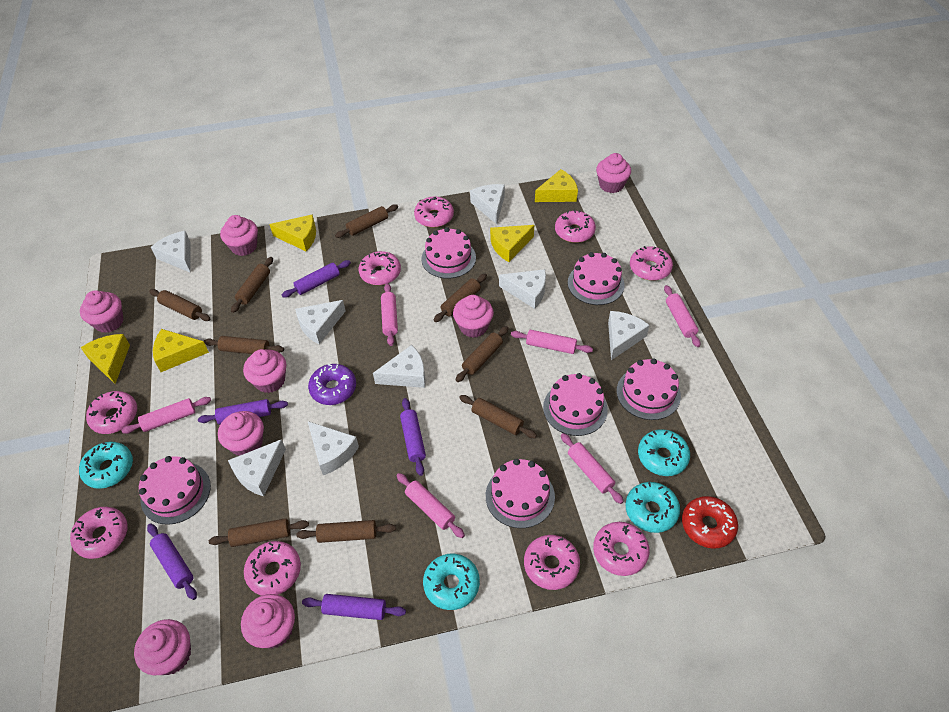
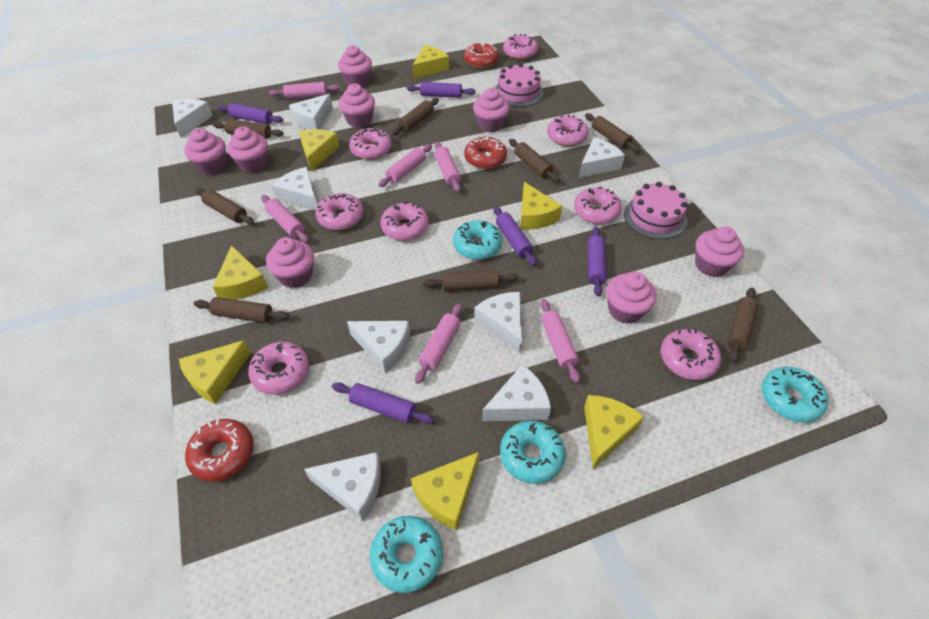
brown rolling pin: [149,289,211,321] [204,336,284,354] [209,518,309,547] [231,257,273,313] [296,520,396,543] [335,204,398,238] [434,273,487,322] [456,326,508,382] [459,395,537,438] = 9 -> [194,297,289,323] [195,188,254,225] [213,119,284,139] [392,98,439,135] [423,269,518,291] [509,139,560,183] [585,113,640,152] [727,288,758,362] = 8
pink cake: [139,456,211,525] [421,227,476,279] [486,459,555,528] [543,373,608,436] [568,252,625,305] [617,358,681,420] = 6 -> [495,63,544,107] [624,182,688,239] = 2
pink donut: [70,507,128,559] [86,391,137,434] [244,541,301,596] [359,251,401,285] [414,197,454,228] [524,535,580,590] [555,210,596,243] [593,522,650,576] [630,246,673,281] = 9 -> [248,342,309,395] [316,193,364,230] [349,128,392,160] [380,202,429,241] [503,34,538,60] [547,115,589,146] [574,187,622,224] [661,329,721,380] = 8
purple donut: [308,364,356,405] = 1 -> none = 0
red donut: [682,496,738,549] = 1 -> [185,419,254,482] [464,42,499,68] [464,137,507,169] = 3
yellow cheese: [80,334,130,384] [153,329,209,372] [269,214,316,251] [490,225,534,262] [535,169,578,202] = 5 -> [179,340,251,404] [213,245,268,300] [299,129,339,172] [411,452,479,530] [412,45,449,79] [520,182,562,230] [584,395,644,469] = 7

